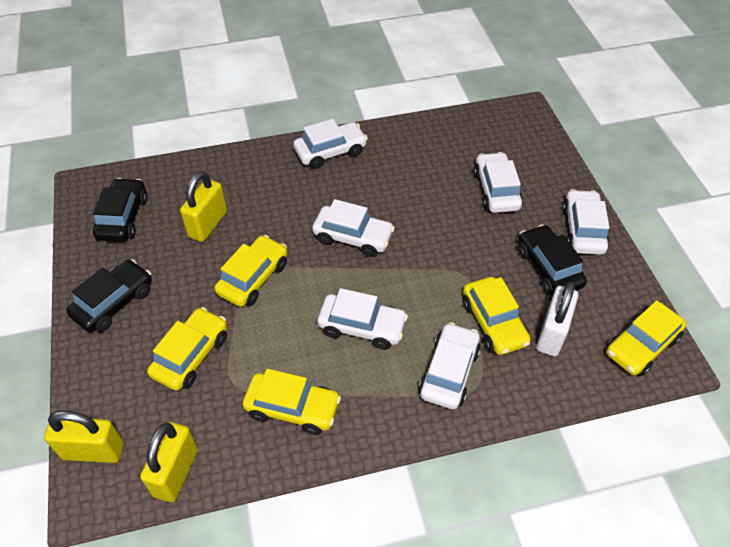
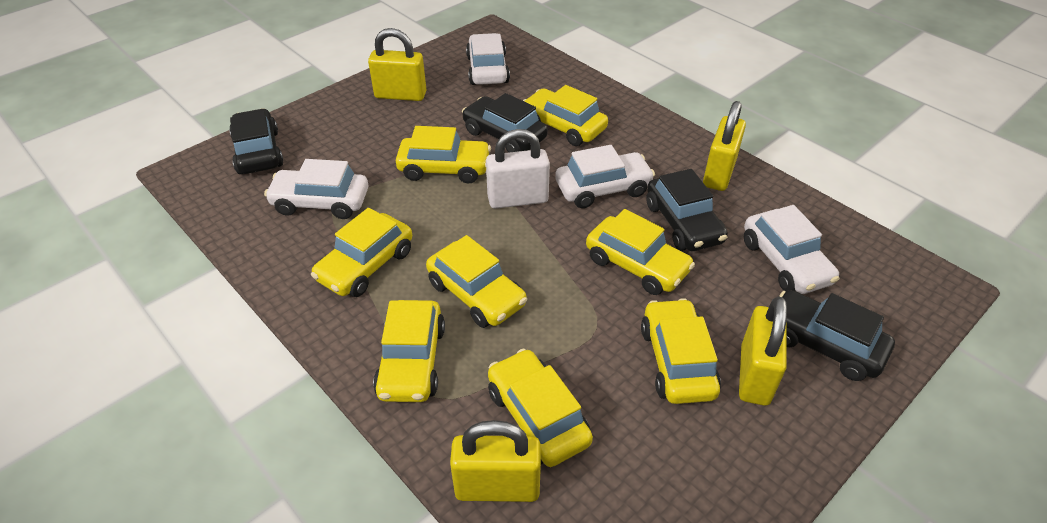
black car: [66,259,152,332] [93,178,148,242] [518,224,587,295] = 3 -> [229,108,284,174] [462,93,548,153] [646,169,728,251] [779,290,895,381] = 4
white car: [293,119,368,169] [312,199,395,257] [317,288,408,350] [419,322,481,409] [474,152,523,213] [562,189,610,255] = 6 -> [264,159,368,219] [466,33,510,85] [555,145,655,208] [744,205,839,294] = 4
yellow car: [147,307,227,391] [214,235,287,307] [243,369,341,435] [462,277,531,355] [606,300,686,376] = 5 -> [311,208,412,297] [373,300,445,402] [396,126,491,183] [426,235,527,328] [488,349,593,467] [523,85,608,146] [586,209,695,295] [641,298,721,404] = 8
yellow padlock: [44,410,124,463] [140,422,198,502] [180,171,227,242] = 3 -> [368,28,426,101] [450,420,541,502] [703,101,746,191] [739,297,787,406] = 4

